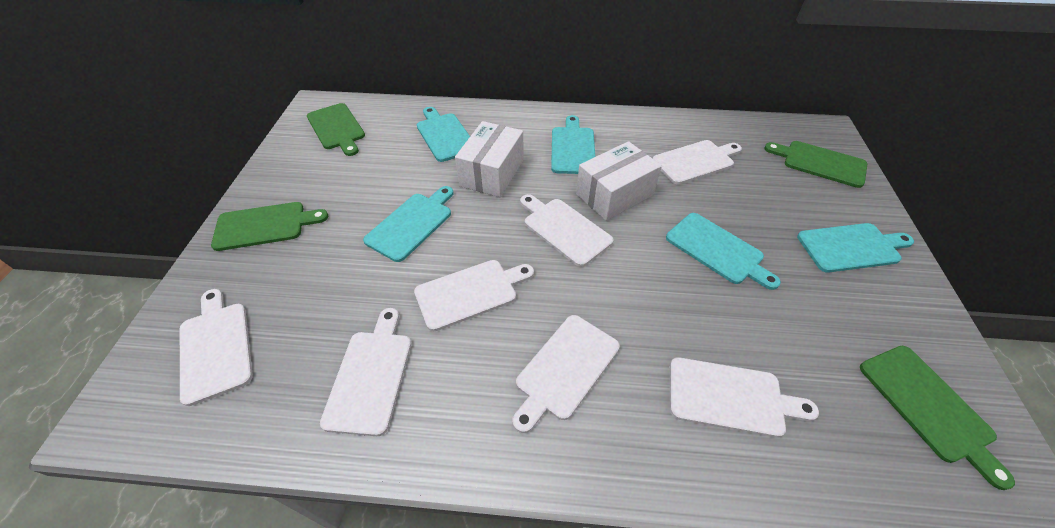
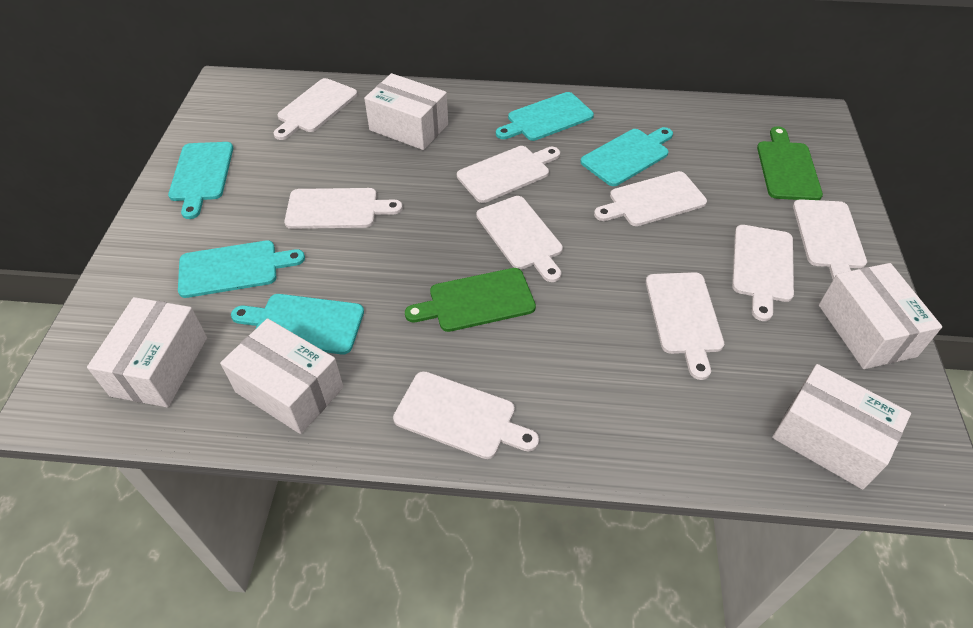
green cutting board: [211,202,328,251] [307,103,365,156] [764,141,867,188] [860,346,1015,490] = 4 -> [405,268,536,332] [757,126,823,200] = 2
white box: [455,121,524,197] [576,141,662,221] = 2 -> [87,297,207,408] [220,318,343,434] [364,73,448,150] [772,364,911,490] [819,263,942,369] = 5
white cutting board: [180,289,253,406] [320,308,411,436] [414,260,534,331] [512,315,620,433] [520,194,614,267] [653,140,742,185] [670,357,819,438] = 7 -> [273,78,357,140] [284,188,403,229] [393,371,539,459] [457,146,560,203] [476,196,563,282] [594,171,707,226] [646,272,724,380] [732,225,794,321] [793,199,867,279] = 9

